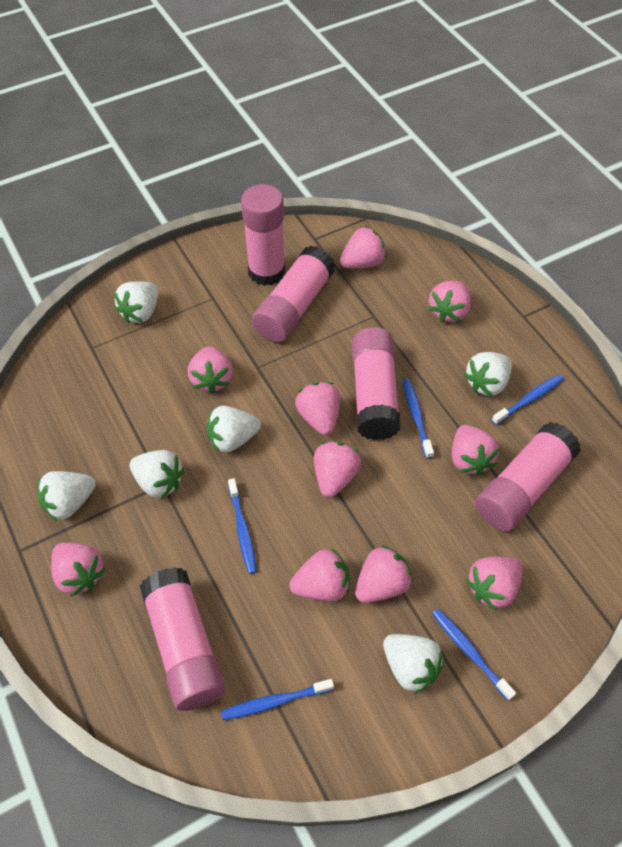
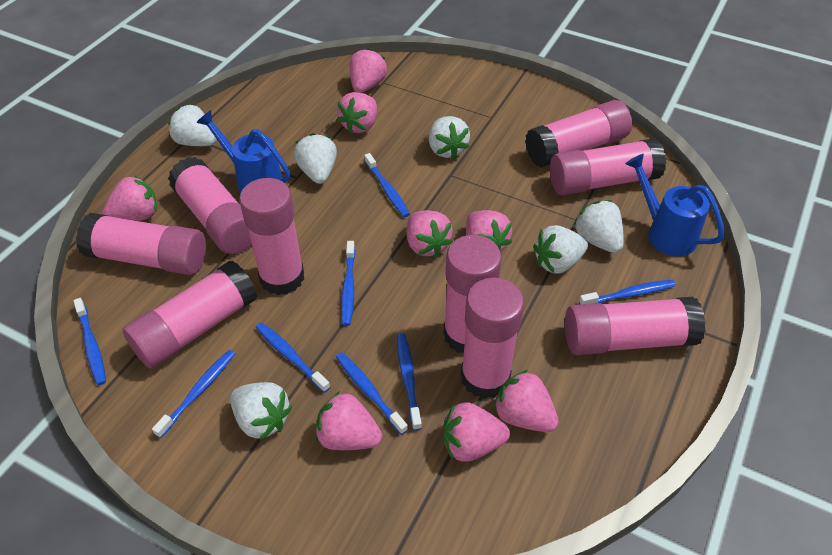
blue toothbrush: [221,679,334,720] [228,478,257,574] [402,379,434,459] [432,609,516,701] [492,374,564,425] = 5 -> [73,298,106,385] [152,350,235,438] [256,322,330,393] [336,352,408,435] [341,241,355,326] [364,153,410,217] [397,334,422,431] [579,280,676,304] = 8
blue watering can: none = 0 -> [196,110,290,193] [625,154,725,256] = 2
pink glue stick: [140,567,226,711] [241,184,285,286] [252,246,336,343] [352,327,401,440] [475,422,581,531] = 5 -> [76,213,206,275] [123,260,258,369] [168,157,252,254] [239,178,304,295] [443,235,502,353] [461,278,524,399] [525,100,632,168] [550,138,666,195] [565,297,706,355] = 9
pink strawberry: [51,543,106,597] [188,346,233,394] [289,548,350,601] [295,382,340,435] [314,441,361,497] [340,226,386,268] [355,545,413,603] [428,281,471,322] [452,425,499,476] [466,556,523,611] = 10 -> [102,175,157,221] [315,391,382,450] [337,92,377,134] [350,48,387,93] [407,210,453,257] [443,402,510,462] [466,210,512,252] [494,370,559,432] = 8

